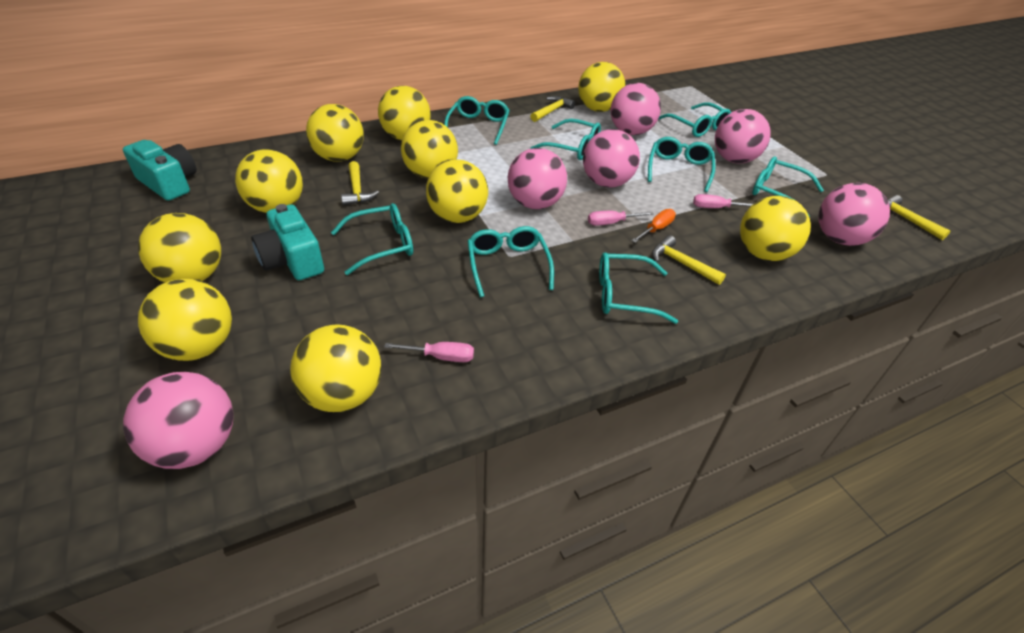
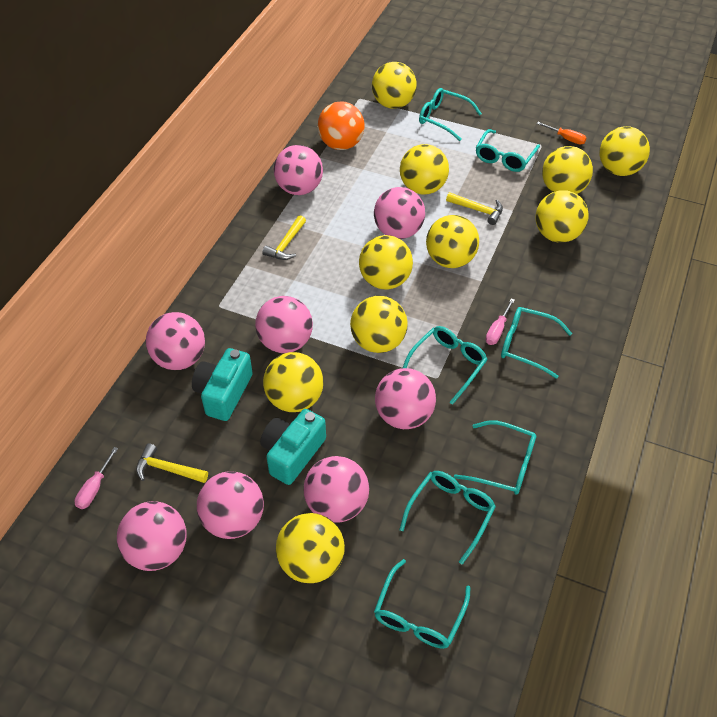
orange ball: none = 0 -> [318,101,365,150] = 1
pink ball: [123,372,233,469] [508,148,567,209] [583,129,640,188] [611,83,661,135] [715,109,771,163] [818,183,890,246] = 6 -> [117,501,186,571] [146,312,205,370] [197,471,264,539] [255,296,313,353] [274,145,323,195] [304,456,369,523] [374,187,425,239] [375,368,436,429] = 8
pink screwdriver: [384,342,474,362] [588,211,654,226] [693,194,753,208] = 3 -> [74,447,118,509] [485,298,515,345] = 2
turquoise glasses: [331,203,413,275] [444,96,510,145] [467,226,554,298] [530,119,601,160] [599,252,678,324] [648,137,716,192] [658,102,731,137] [752,157,824,216] = 8 -> [374,559,471,649] [399,471,496,565] [403,326,488,405] [419,88,482,141] [454,420,536,495] [476,129,540,172] [501,307,572,379] = 7
yellow hammer: [341,161,379,206] [530,96,575,122] [652,235,726,285] [888,195,950,240] = 4 -> [136,443,208,483] [262,215,306,260] [446,192,503,225] = 3

